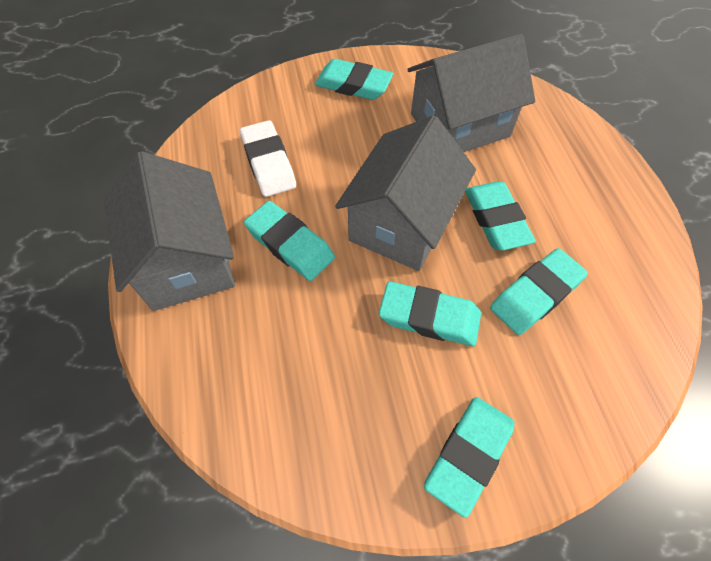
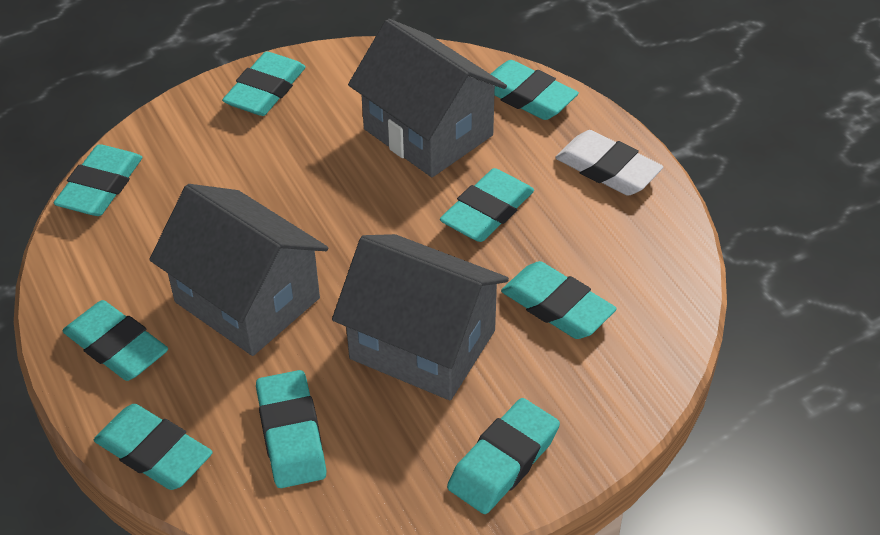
turquoise eraser: [244,201,335,281] [315,59,393,100] [379,281,481,346] [424,397,515,518] [465,181,536,251] [490,248,588,335] = 6 -> [54,145,142,216] [63,300,168,381] [94,404,213,490] [222,52,306,116] [256,370,327,488] [440,168,534,242] [447,398,560,514] [491,60,579,120] [501,261,617,339] = 9

